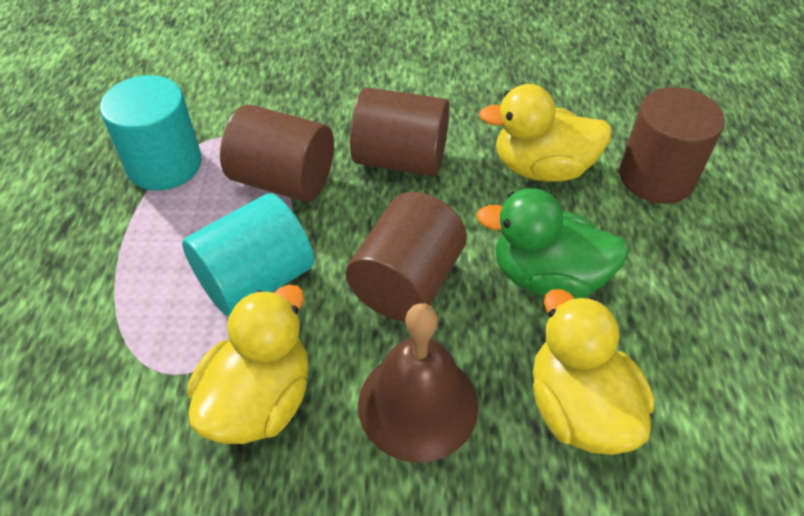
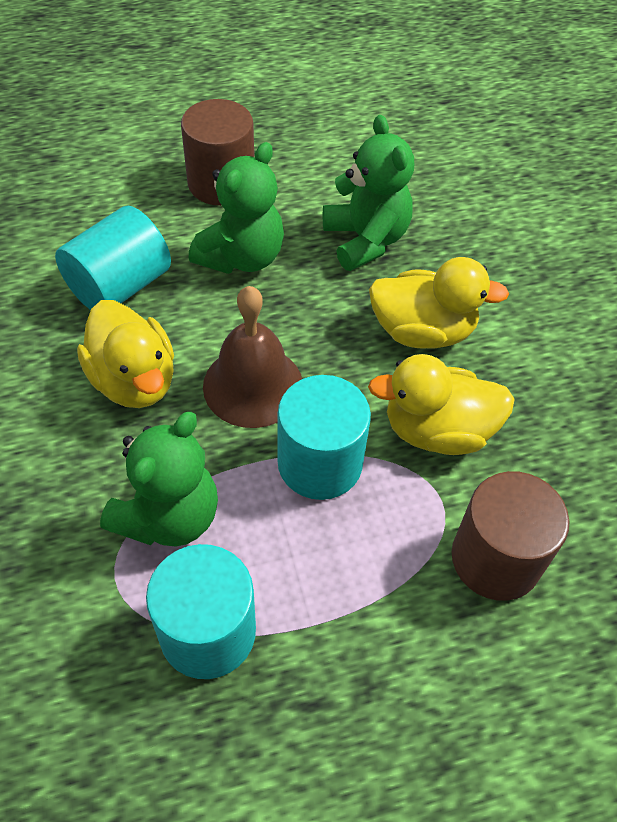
brown cylinder: [220,105,334,202] [346,192,467,322] [350,87,449,176] [619,87,725,204] = 4 -> [181,99,254,206] [452,471,570,601] = 2
green duck: [476,188,629,299] = 1 -> none = 0
green teddy bear: none = 0 -> [100,412,218,546] [189,142,284,274] [323,115,414,271] = 3
turquoise cylinder: [100,75,202,191] [182,193,314,317] = 2 -> [55,206,171,310] [146,544,256,679] [278,375,371,500] = 3

